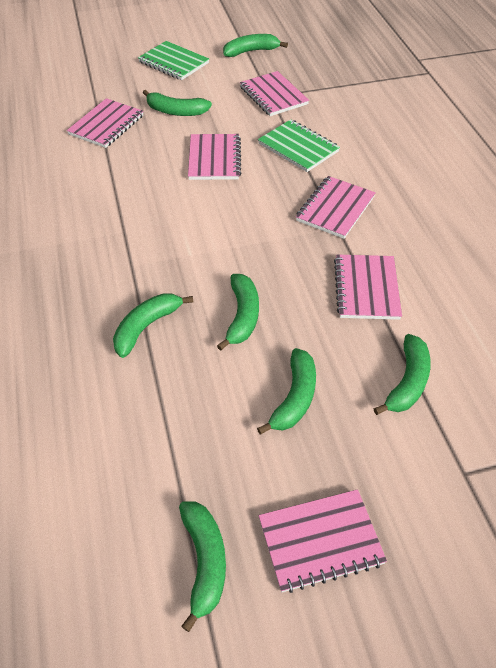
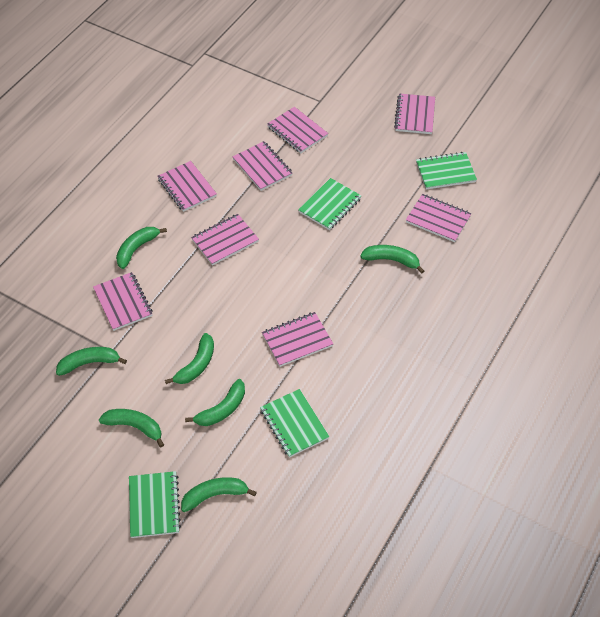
green notebook: [138,41,209,80] [258,119,340,172] = 2 -> [129,471,181,538] [260,389,329,458] [298,178,361,230] [416,152,477,189] = 4
pink notebook: [67,98,144,148] [188,134,241,180] [240,71,309,116] [259,489,387,593] [296,176,376,239] [334,255,402,320] = 6 -> [93,272,153,331] [157,161,217,212] [191,214,259,266] [232,141,293,191] [262,312,333,367] [267,107,328,153] [394,93,435,134] [406,194,472,242] = 8

